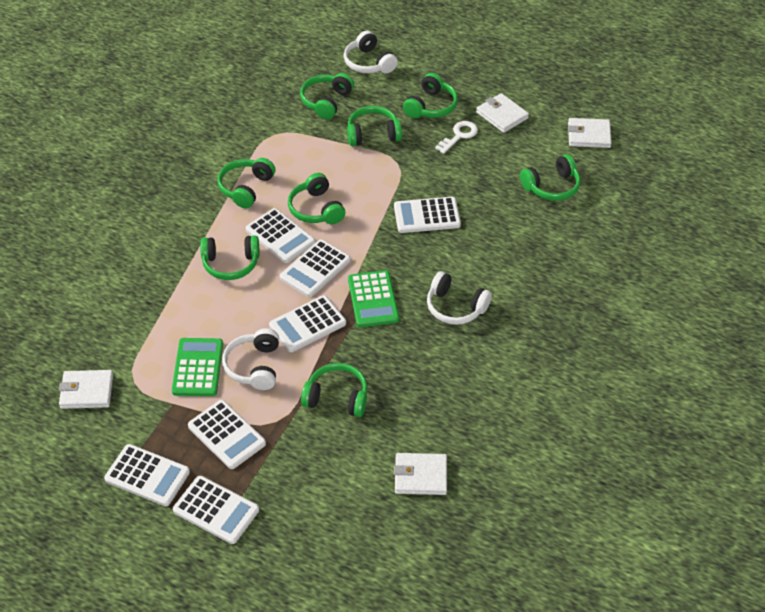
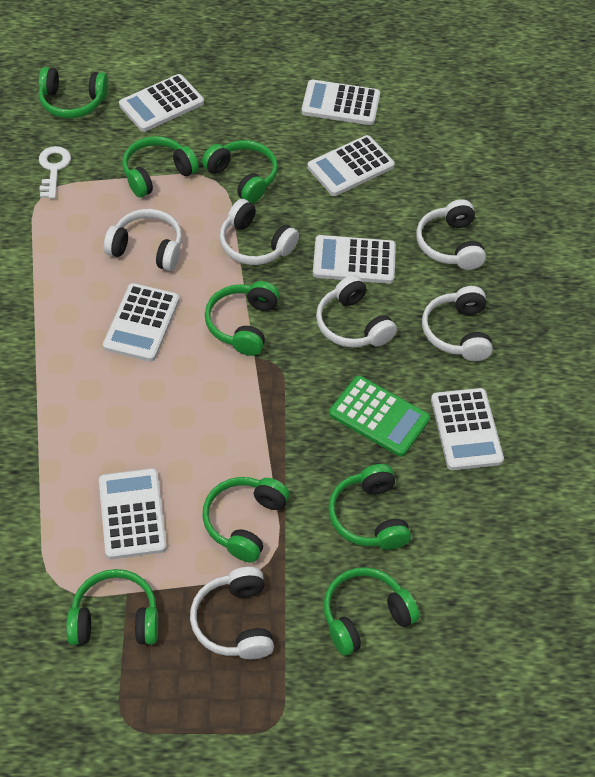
green calculator: [172,338,223,396] [348,270,399,327] = 2 -> [329,376,430,457] = 1
white headphones: [222,328,279,390] [344,31,398,74] [427,271,492,325] = 3 -> [104,209,182,271] [190,567,274,659] [220,199,299,265] [316,275,397,347] [416,199,486,270] [422,286,493,361] = 6
white wallet: [59,370,113,409] [394,453,447,495] [476,93,529,133] [568,118,612,148] = 4 -> none = 0

